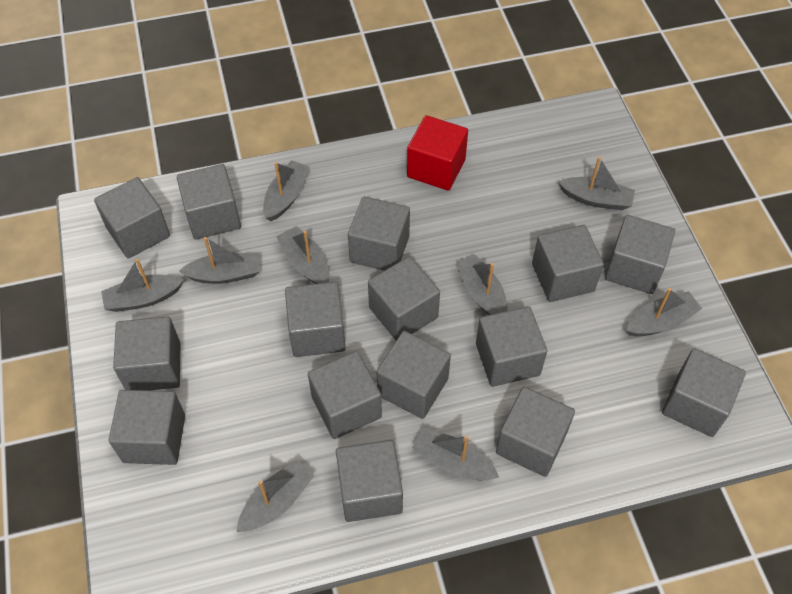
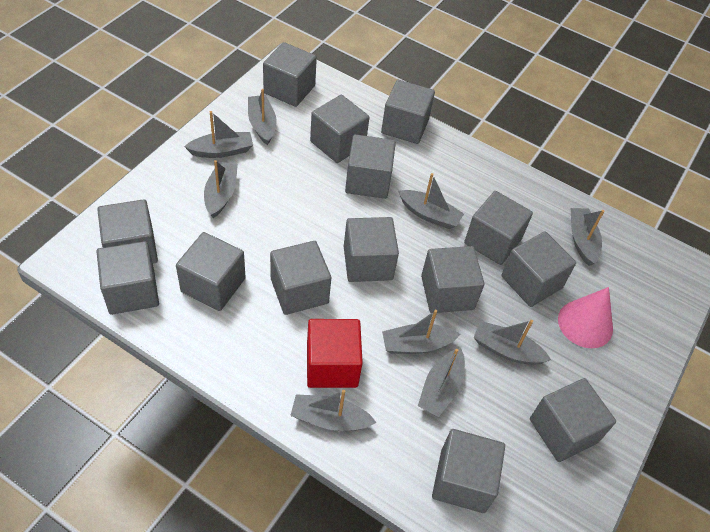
grey cube: [94,177,170,259] [109,390,185,465] [113,317,180,390] [177,164,241,240] [285,282,346,357] [308,351,382,439] [336,440,403,522] [348,197,410,271] [368,257,440,341] [377,331,451,419] [476,306,547,387] [496,387,575,477] [532,225,604,302] [605,215,675,294] [662,348,746,437] = 15 -> [97,199,158,264] [97,241,159,315] [176,232,246,311] [263,42,317,107] [270,241,331,315] [310,95,369,163] [344,217,399,282] [345,134,396,199] [381,80,435,144] [421,246,484,313] [432,429,505,513] [464,191,533,265] [501,232,576,307] [530,378,616,462] = 14
pink cone: none = 0 -> [558,287,613,348] = 1

